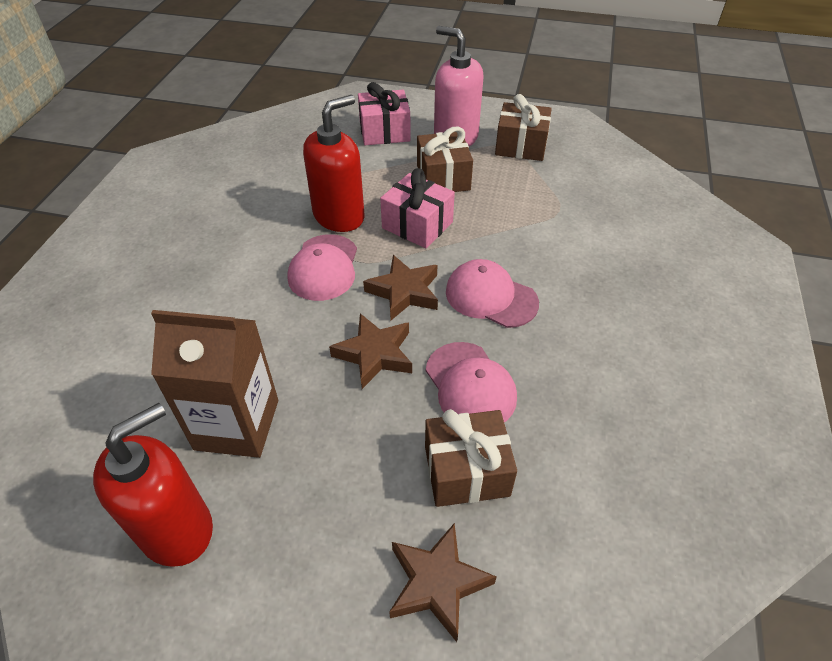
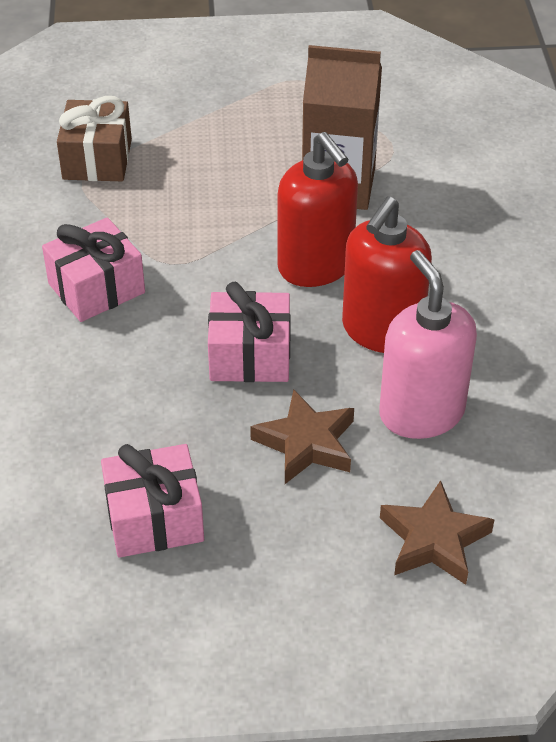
brown gift: [417,127,473,192] [425,409,517,507] [495,94,552,161] = 3 -> [57,96,132,181] = 1
brown star: [329,313,412,389] [363,255,438,320] [389,523,496,642] = 3 -> [250,390,354,484] [380,480,495,585] = 2
pink cap: [287,234,357,301] [426,342,517,423] [446,259,539,328] = 3 -> none = 0
pink gift: [358,82,411,145] [380,168,455,248] = 2 -> [42,217,145,322] [101,444,204,558] [208,282,291,382] = 3

